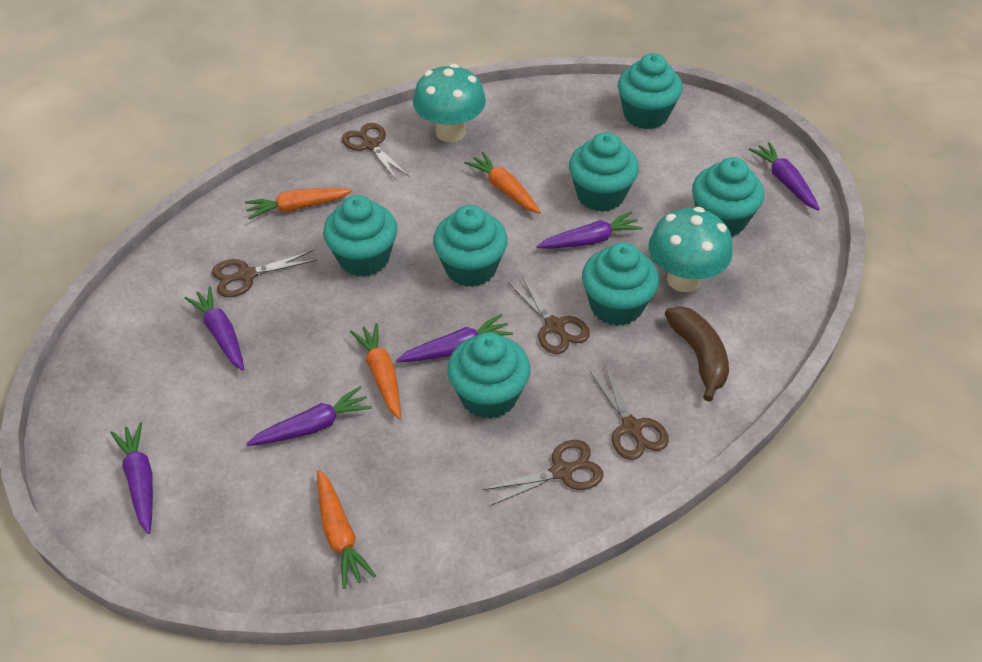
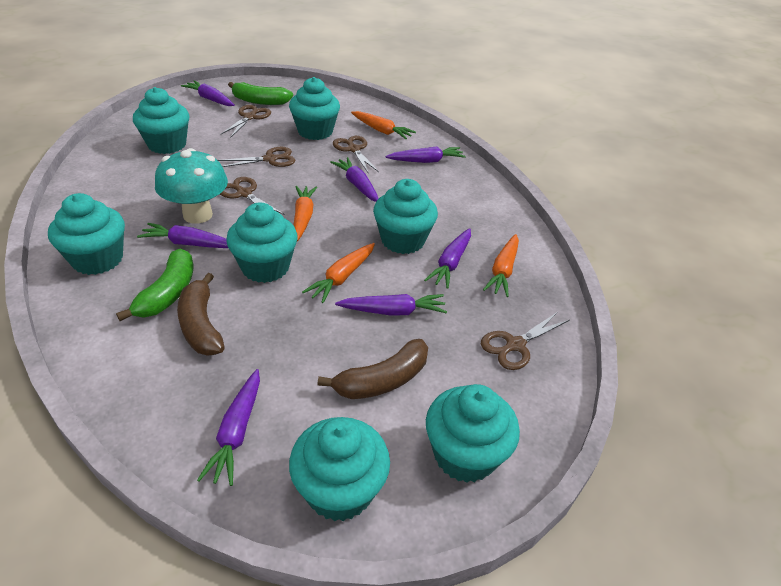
brown banana: [665,306,729,402] = 1 -> [177,273,225,356] [317,339,428,399] = 2
green banana: none = 0 -> [116,249,193,321] [228,82,293,105] = 2
purple carrot: [110,422,153,534] [184,286,244,371] [246,386,372,446] [396,314,513,362] [537,211,643,249] [749,142,820,211] = 6 -> [137,223,228,248] [181,81,235,106] [197,369,260,486] [330,157,379,202] [335,294,447,316] [386,146,466,163] [424,228,471,289] = 7
turquoise mushroom: [413,64,486,142] [648,207,733,292] = 2 -> [155,148,228,223] = 1

